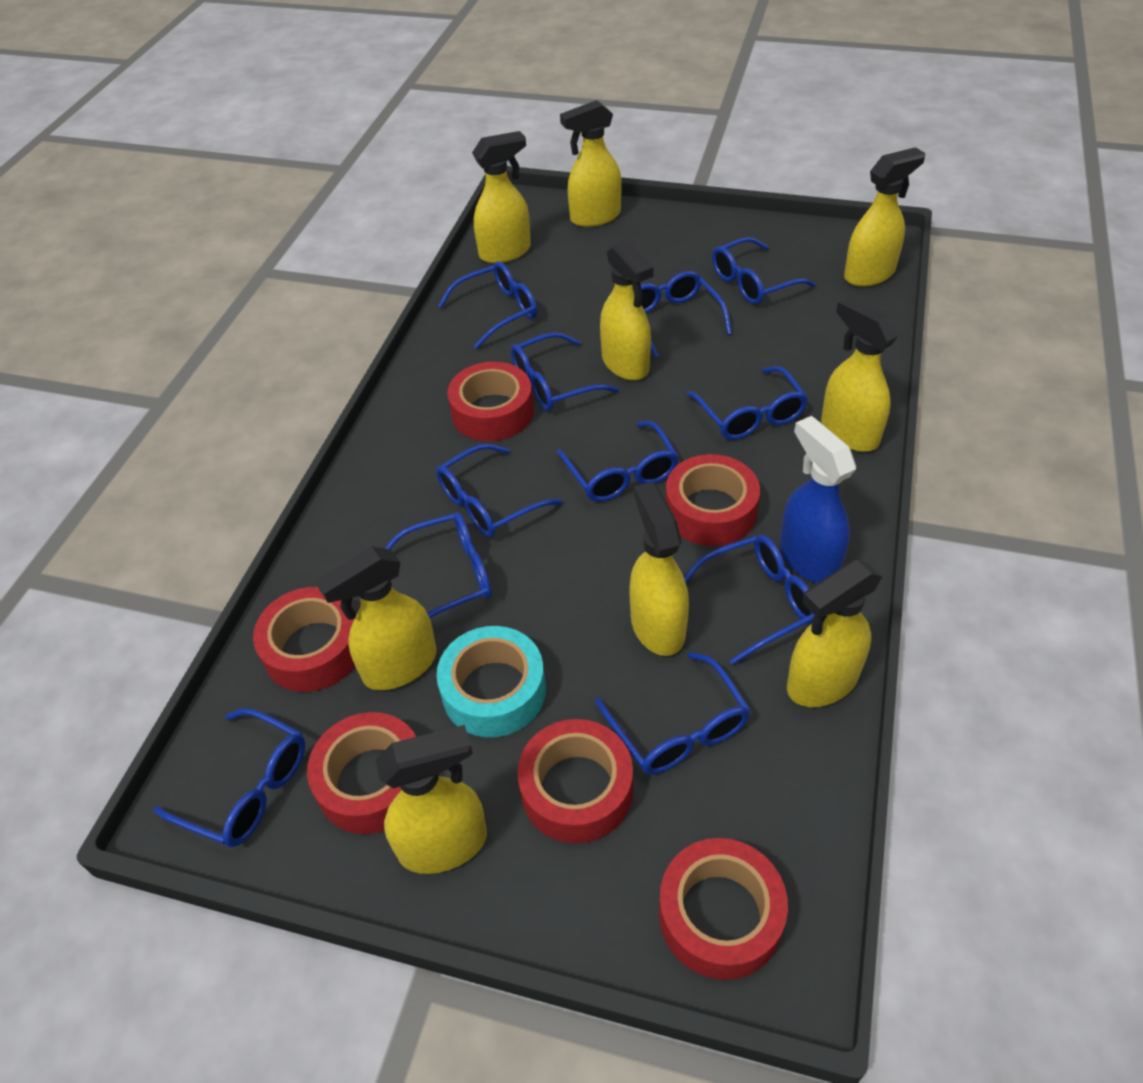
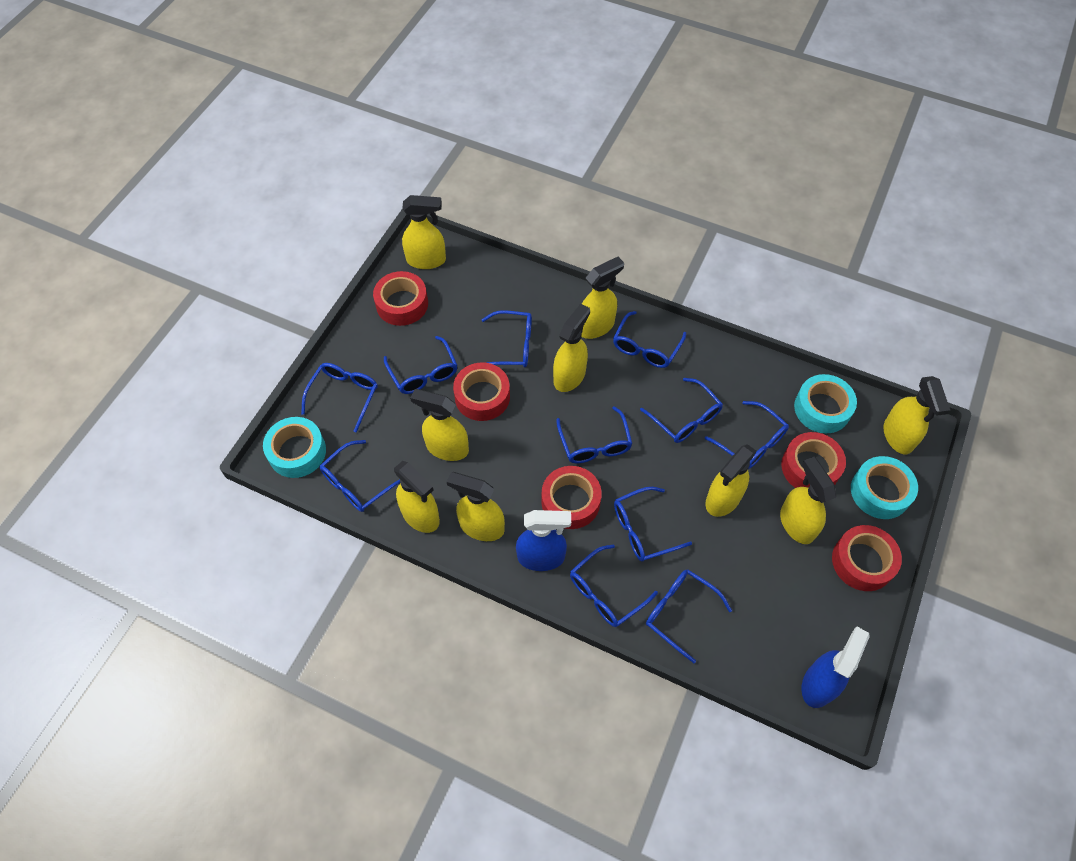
blue spray bottle: [780,416,856,583] = 1 -> [516,510,571,571] [801,627,870,708] = 2
red tape: [253,587,355,692] [307,712,416,834] [447,362,534,441] [517,719,633,844] [659,838,788,980] [665,454,760,546] = 6 -> [373,271,428,326] [453,362,510,421] [541,466,602,529] [781,432,846,488] [832,525,902,591] = 5
turquoise tape: [436,626,546,737] = 1 -> [263,417,326,478] [794,374,857,433] [851,456,918,519] = 3

